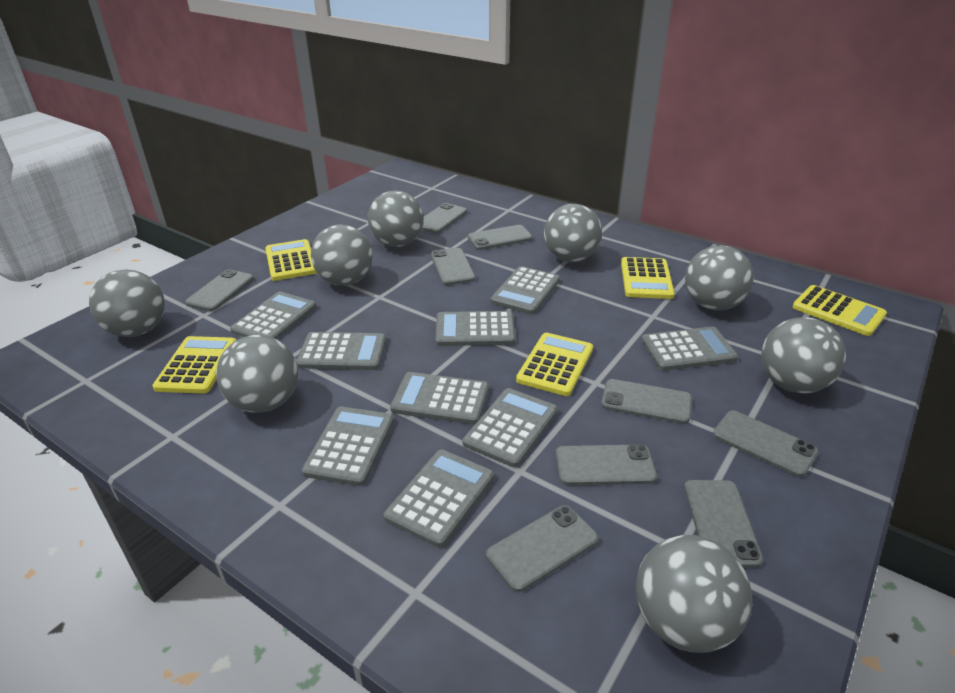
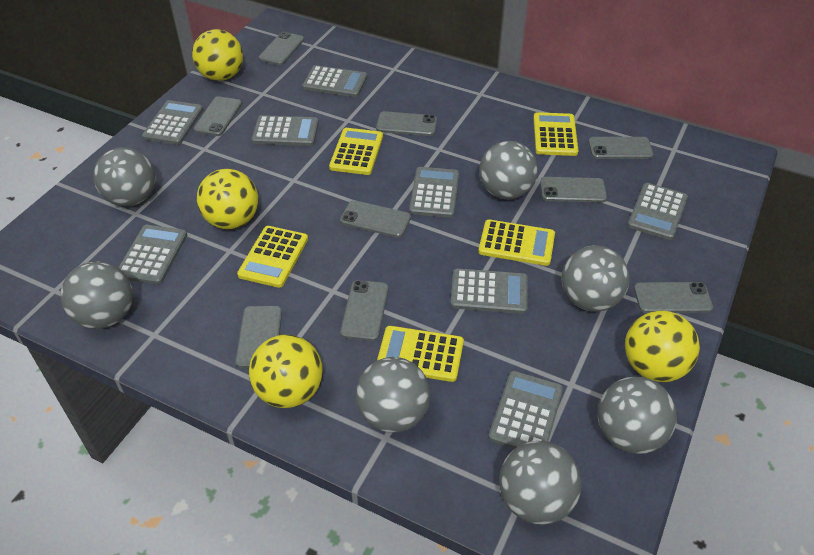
grey ball: [89,269,165,337] [216,335,298,413] [311,224,373,286] [368,190,423,247] [544,204,602,262] [636,535,752,653] [685,246,754,311] [761,317,846,394] = 8 -> [61,262,133,329] [93,147,155,207] [355,357,430,433] [479,141,538,200] [499,441,582,525] [562,245,630,312] [598,377,677,454] = 7
grey calculator: [230,291,317,339] [296,332,386,370] [302,406,394,486] [384,449,494,547] [390,372,489,424] [435,311,515,346] [462,388,558,467] [490,266,560,314] [641,327,738,371] = 9 -> [118,225,187,285] [142,100,204,145] [251,115,319,146] [302,65,367,97] [409,167,459,218] [450,268,528,314] [489,371,563,449] [628,183,688,240] = 8
yellow ball: none = 0 -> [192,29,243,81] [197,169,259,229] [249,334,323,408] [625,311,700,382] = 4

